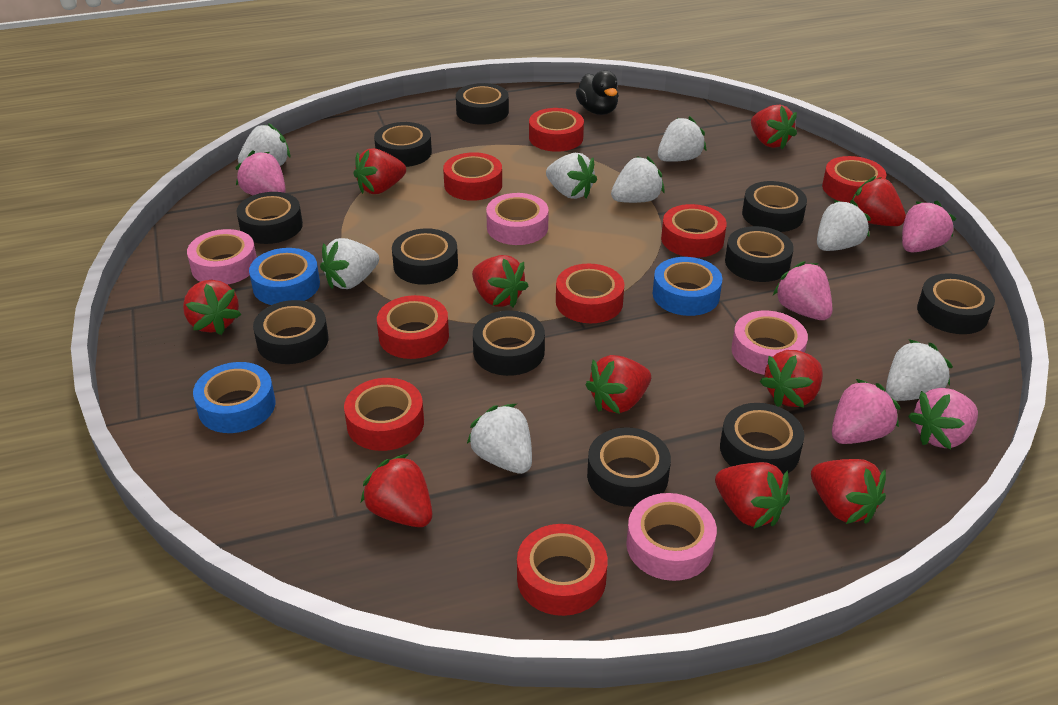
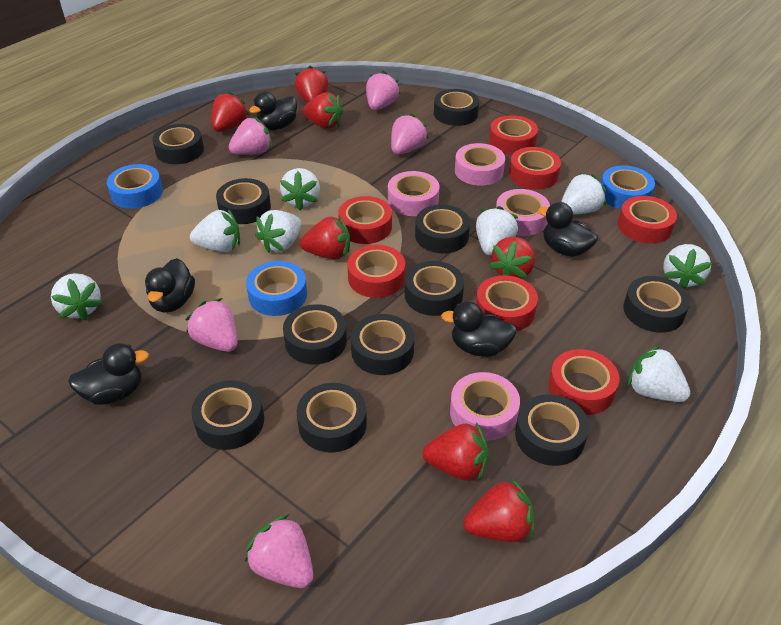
black duck: [576,70,619,115] = 1 -> [68,343,149,405] [145,258,195,313] [249,92,297,130] [441,301,517,357] [538,202,598,257] = 5
red strawberry: [183,280,241,335] [354,148,406,194] [361,454,432,527] [472,255,528,308] [585,355,651,414] [715,462,790,529] [751,105,797,149] [760,350,823,407] [811,459,886,524] [852,176,906,226] = 10 -> [211,91,250,132] [295,66,328,103] [300,216,350,259] [303,93,344,129] [422,422,488,481] [463,477,534,542] [489,237,535,279] = 7
red tape: [344,378,424,451] [377,295,449,359] [443,152,502,201] [517,524,608,616] [529,108,584,152] [556,264,624,323] [661,204,727,258] [822,156,886,203] = 8 -> [338,196,392,244] [347,245,405,298] [476,275,538,331] [489,115,538,155] [509,147,561,190] [548,349,619,415] [618,196,677,244] = 7

